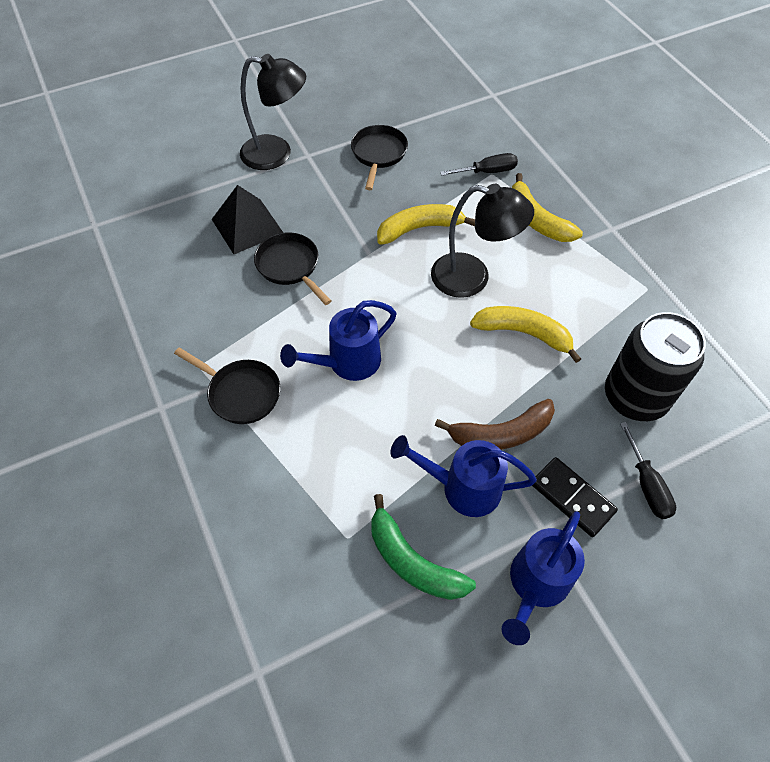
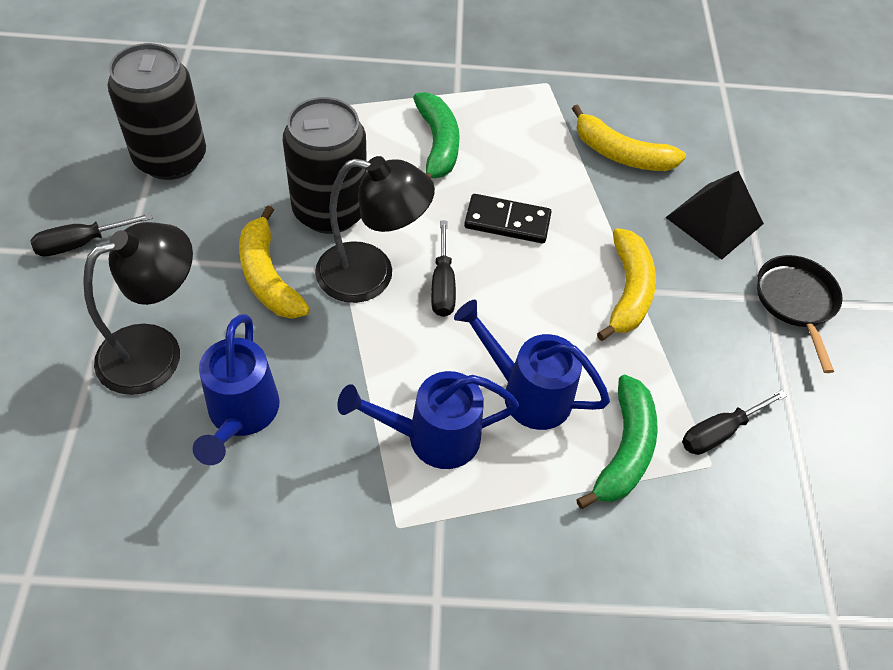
black can: [605,312,706,421] = 1 -> [107,43,206,180] [283,97,367,234] = 2
black pan: [174,347,280,424] [254,232,331,305] [351,125,408,190] = 3 -> [757,255,842,373] = 1
black screwdriver: [440,153,518,176] [620,422,676,519] = 2 -> [31,213,153,257] [431,220,456,317] [682,390,787,455] = 3
brown banana: [435,399,555,450] = 1 -> none = 0
green banana: [371,494,476,600] = 1 -> [413,92,460,178] [576,375,658,509] = 2

